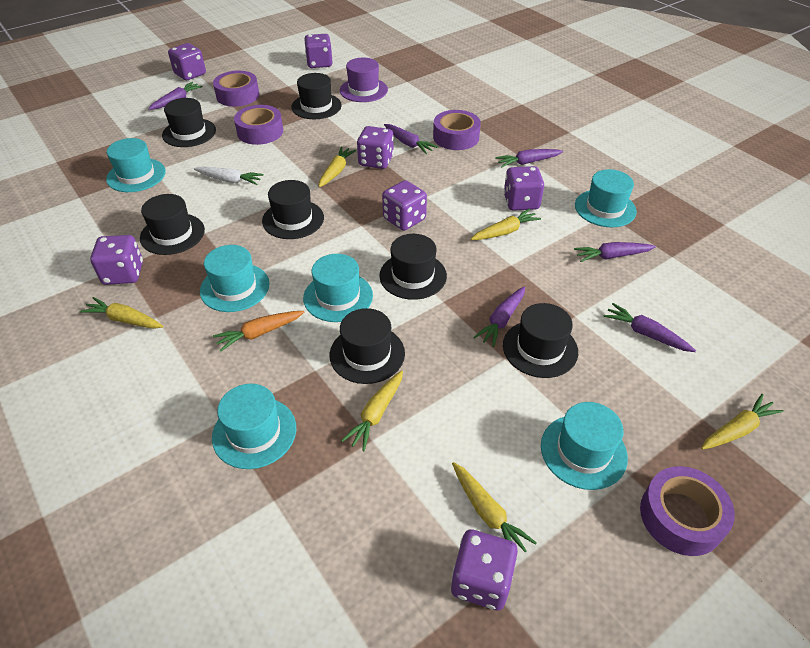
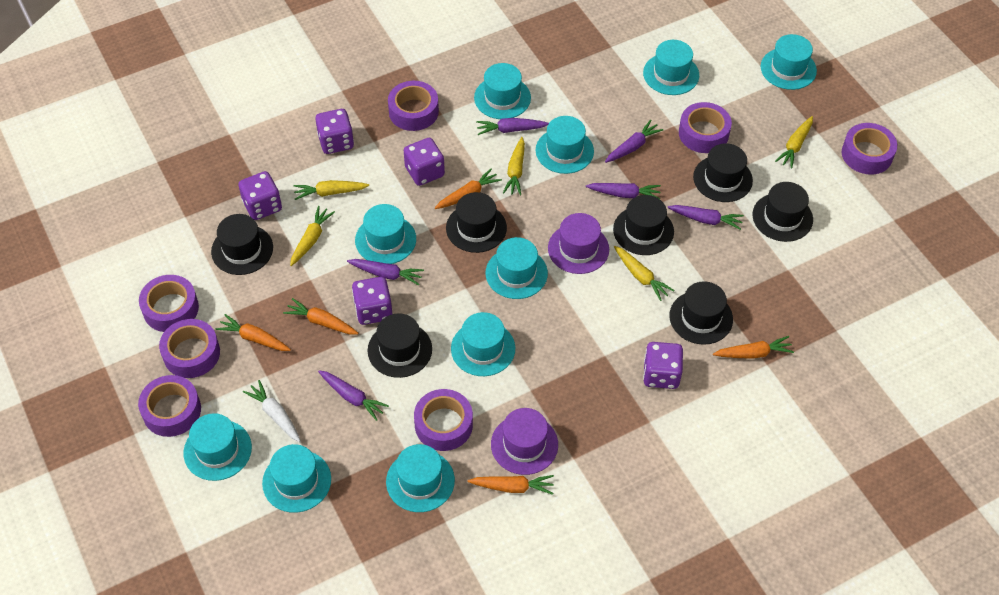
orange carrot: [213,311,304,352] = 1 -> [215,314,291,351] [283,298,359,334] [435,168,502,209] [468,475,554,495] [713,336,794,359] = 5
purple dice: [90,235,143,285] [168,43,206,80] [304,34,333,68] [357,126,394,169] [382,180,427,231] [451,529,518,610] [504,166,544,211] = 7 -> [238,171,282,220] [315,109,354,154] [352,277,393,325] [404,138,445,186] [643,342,683,389] = 5
purple hat: [340,58,388,102] = 1 -> [491,408,558,475] [548,213,609,274] = 2
purple tape: [213,71,260,107] [234,105,283,145] [433,110,481,150] [640,466,735,556] = 4 -> [138,375,201,437] [139,275,199,332] [159,319,220,378] [388,81,439,131] [414,389,473,451] [679,102,732,153] [842,123,897,174] = 7
turquoise hat: [106,138,166,192] [200,245,269,312] [212,384,296,469] [303,254,373,322] [541,402,628,490] [575,169,637,227] = 6 -> [184,413,252,481] [262,444,331,513] [355,204,416,264] [386,444,455,512] [451,312,515,376] [474,63,531,119] [486,237,548,299] [535,116,594,174] [643,40,699,95] [761,34,817,90] = 10
yellow carrot: [79,297,163,329] [318,147,357,188] [341,370,403,451] [452,462,537,552] [471,209,541,240] [701,394,784,450] = 6 -> [290,206,335,266] [294,180,369,200] [503,137,525,196] [614,246,674,301] [775,116,813,169] = 5

